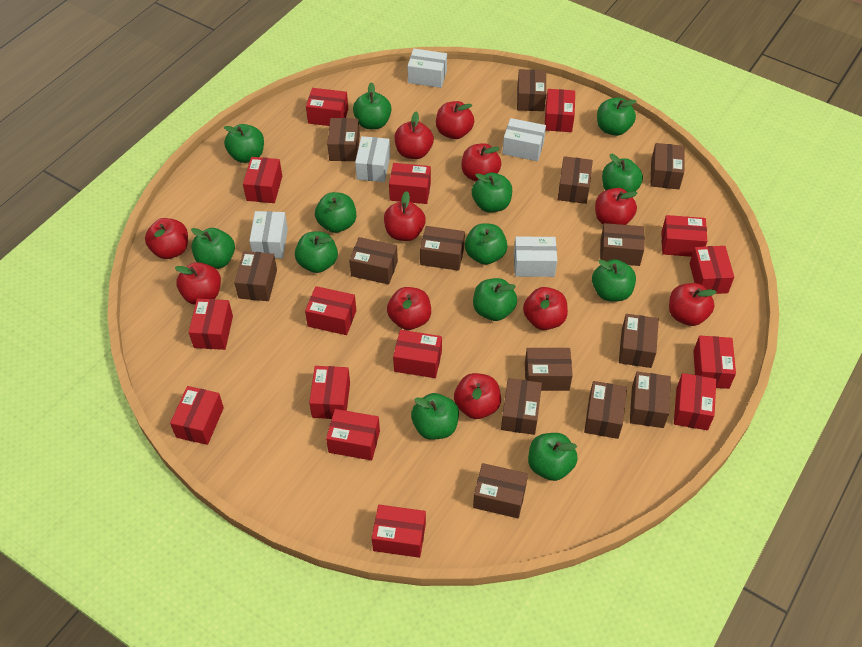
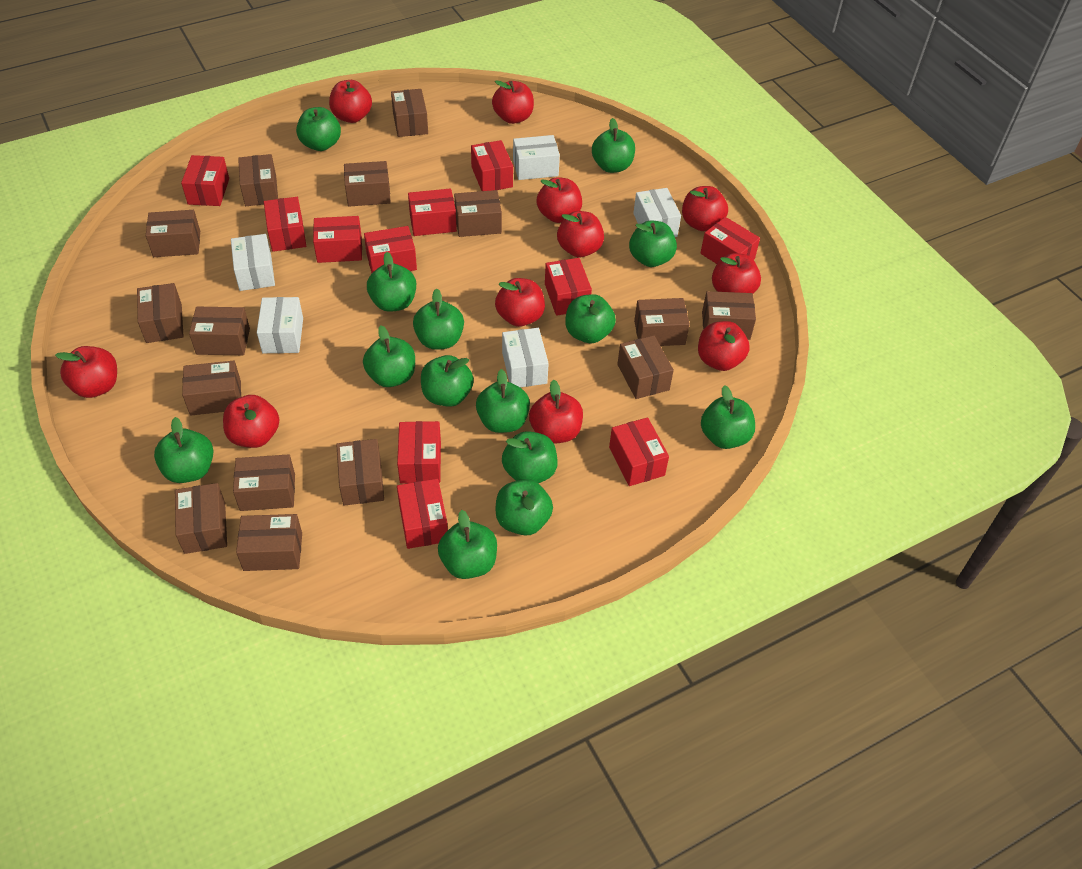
brown box: [234,251,277,301] [327,118,360,161] [349,237,398,284] [420,226,465,271] [473,463,528,518] [501,378,542,435] [517,69,546,111] [525,348,573,391] [557,156,593,204] [584,381,627,439] [600,223,644,266] [619,314,659,368] [630,372,671,428] [650,143,684,189] = 14 -> [137,283,184,343] [146,210,200,257] [175,483,227,554] [182,360,241,416] [189,307,250,355] [233,454,295,511] [236,514,302,571] [238,154,278,206] [336,439,384,506] [344,161,391,206] [391,89,428,137] [454,190,502,237] [617,335,674,399] [634,298,690,346] [702,291,756,340] = 15
green apple: [191,228,235,269] [224,124,264,163] [295,231,338,273] [315,192,356,233] [353,82,392,129] [411,393,459,440] [465,223,507,265] [472,173,512,212] [473,278,517,321] [528,433,578,481] [592,259,636,301] [597,98,636,136] [602,154,643,192] = 13 -> [154,417,213,483] [296,107,341,151] [363,326,415,387] [367,252,416,312] [413,288,464,350] [421,355,474,407] [438,510,497,579] [476,369,530,433] [496,479,553,536] [502,431,558,483] [565,294,616,343] [592,118,635,173] [629,221,677,267] [701,385,755,449] = 14
red box: [170,386,224,445] [189,298,233,350] [243,157,282,203] [305,286,356,335] [306,88,348,126] [309,366,350,419] [326,409,380,461] [372,505,426,558] [389,163,431,204] [393,330,442,378] [545,89,575,132] [661,215,707,257] [674,373,716,430] [690,246,734,294] [693,336,736,389] = 15 -> [181,155,229,206] [264,197,306,252] [313,216,362,263] [364,226,417,273] [397,421,441,484] [397,479,448,549] [408,188,457,236] [471,140,513,191] [545,258,592,316] [609,417,669,486] [700,217,760,264] = 11

